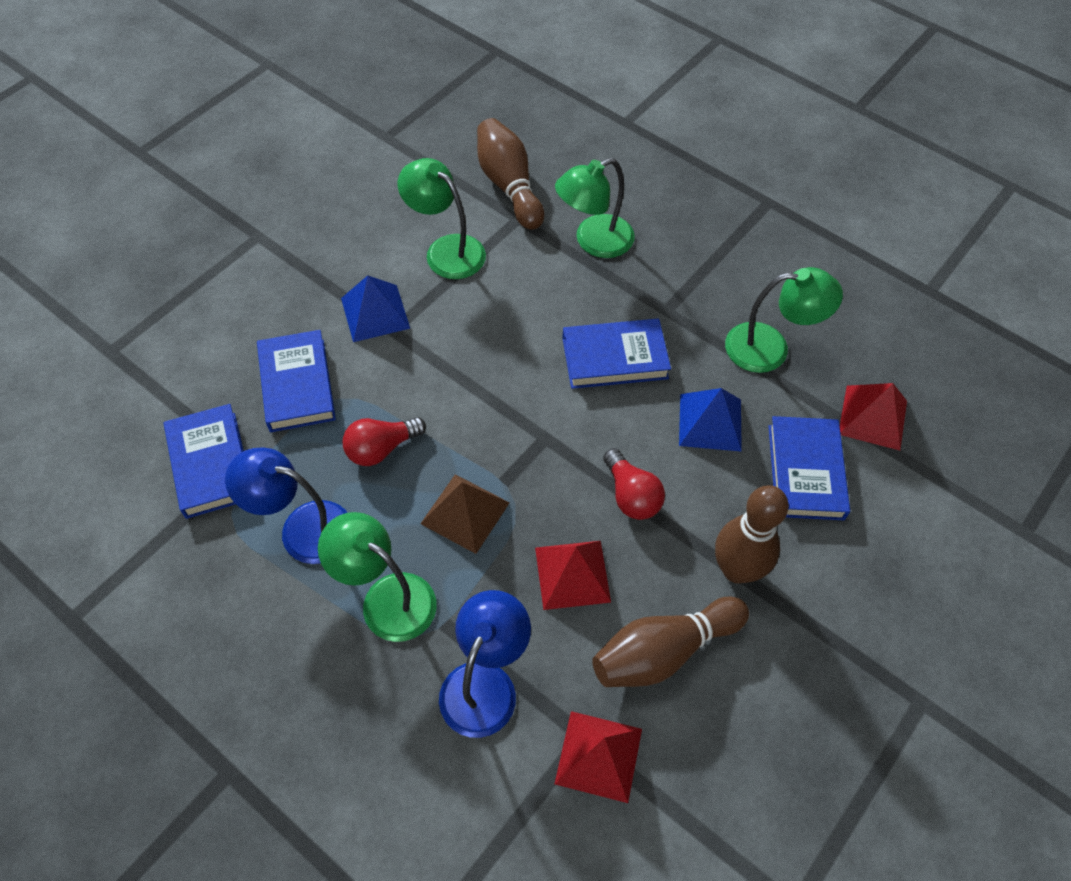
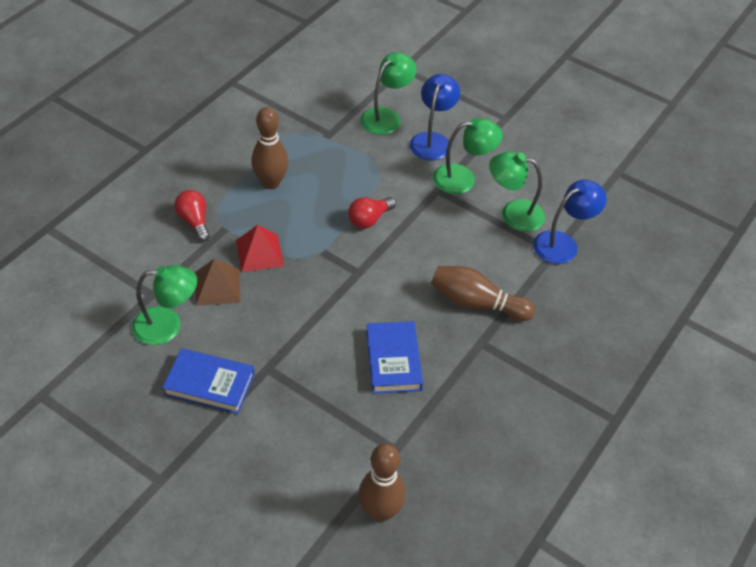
blue book: [164,404,244,519] [257,330,336,432] [562,319,671,389] [768,416,850,520] = 4 -> [162,348,255,414] [366,321,423,394] = 2
blue pyramid: [341,275,410,342] [679,388,742,452] = 2 -> none = 0
red pyramid: [535,541,611,610] [554,711,642,803] [840,383,907,451] = 3 -> [236,225,284,272] = 1

